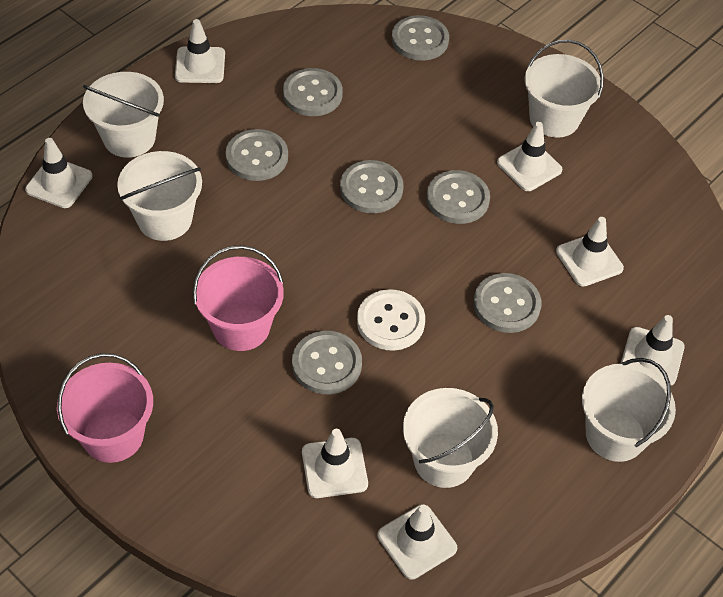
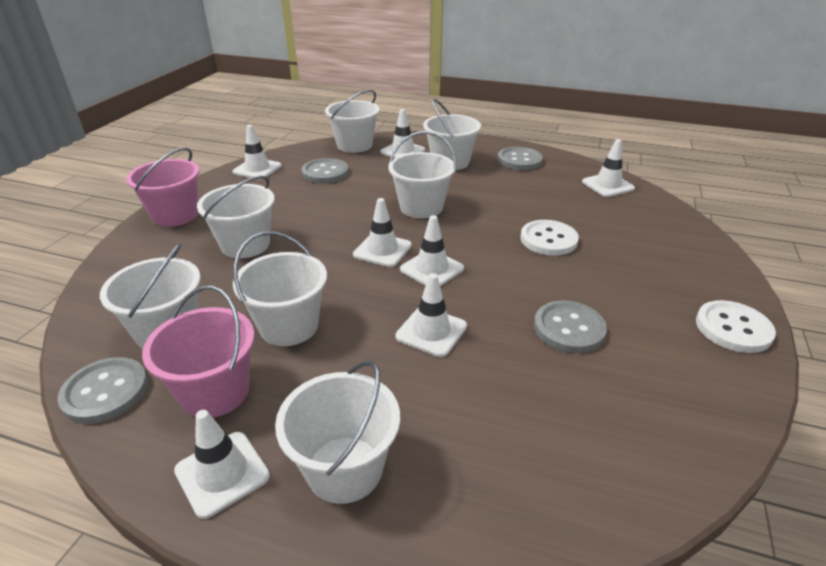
grey button: [225,129,288,181] [283,68,343,116] [292,331,362,394] [340,160,403,213] [392,15,449,61] [426,170,490,224] [473,273,542,333] = 7 -> [57,357,148,424] [302,158,349,184] [497,147,543,170] [534,300,607,353] = 4
white bucket: [83,72,164,158] [117,151,202,241] [403,388,498,488] [524,40,604,138] [582,358,676,462] = 5 -> [100,243,201,350] [197,176,275,258] [233,231,327,346] [275,361,400,504] [325,90,380,153] [388,131,456,218] [423,99,481,170] = 7
white button: [357,289,425,350] = 1 -> [521,220,579,256] [696,300,776,353] = 2

